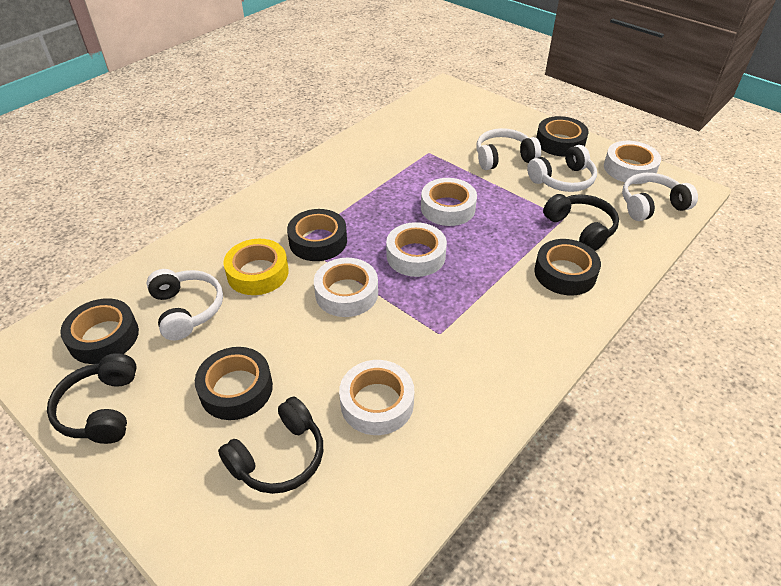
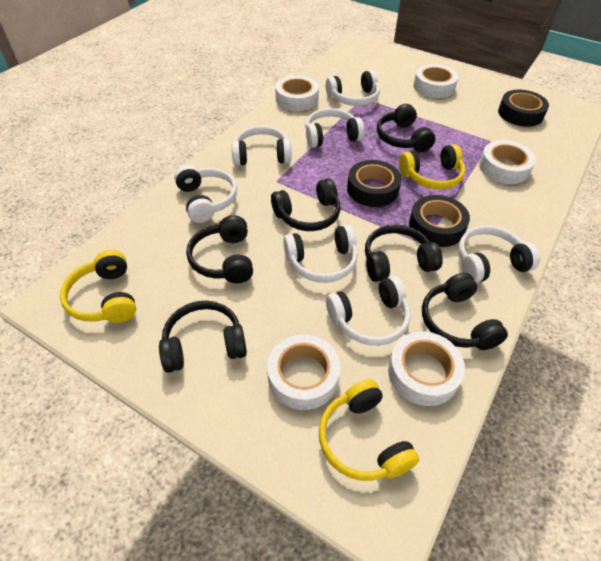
black headphones: [47,353,137,444] [218,397,323,494] [543,194,619,251] = 3 -> [159,301,247,373] [186,215,253,283] [271,179,341,231] [365,224,443,282] [377,104,435,152] [422,273,508,350] = 6
black tape: [60,298,139,364] [195,347,273,420] [287,209,347,261] [534,239,601,296] [536,116,589,157] = 5 -> [347,160,402,207] [409,195,470,247] [498,90,549,127] = 3
white headphones: [147,269,223,341] [476,128,541,170] [527,145,597,192] [622,173,698,221] = 4 -> [174,165,237,223] [232,126,292,166] [283,225,358,283] [305,108,364,148] [326,70,380,106] [326,276,411,346] [458,225,540,283] = 7
yellow headphones: none = 0 -> [60,250,136,323] [319,379,419,481] [399,144,465,190] = 3
yellow tape: [223,239,289,295] = 1 -> none = 0

